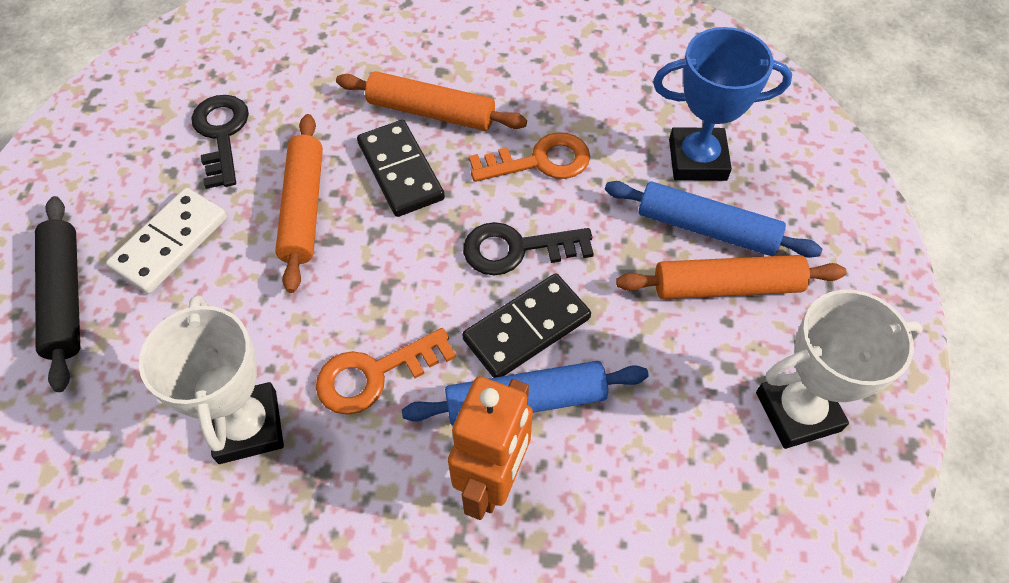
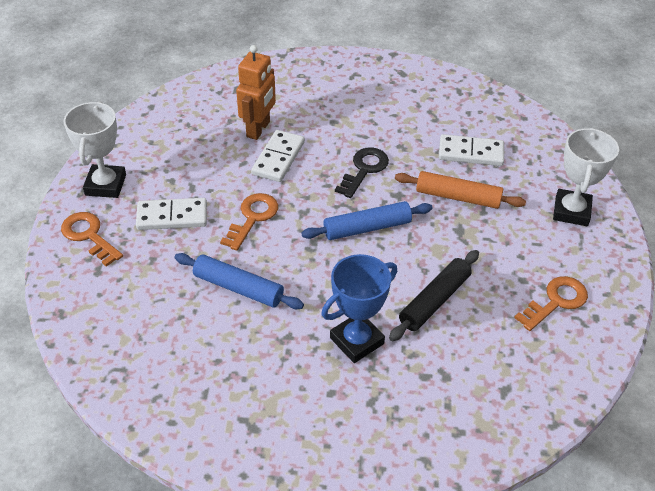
black domino: [357,120,445,217] [462,274,591,378] = 2 -> none = 0
black key: [191,95,249,189] [463,222,594,275] = 2 -> [335,147,389,198] = 1
orange key: [316,328,456,415] [469,132,590,182] = 2 -> [61,212,123,267] [220,193,278,251] [514,276,588,331] = 3
orange rolling pin: [275,114,323,293] [336,71,527,131] [616,255,846,299] = 3 -> [395,171,526,209] = 1
white domino: [106,188,227,294] = 1 -> [136,198,207,230] [251,130,305,182] [439,134,504,166] = 3

